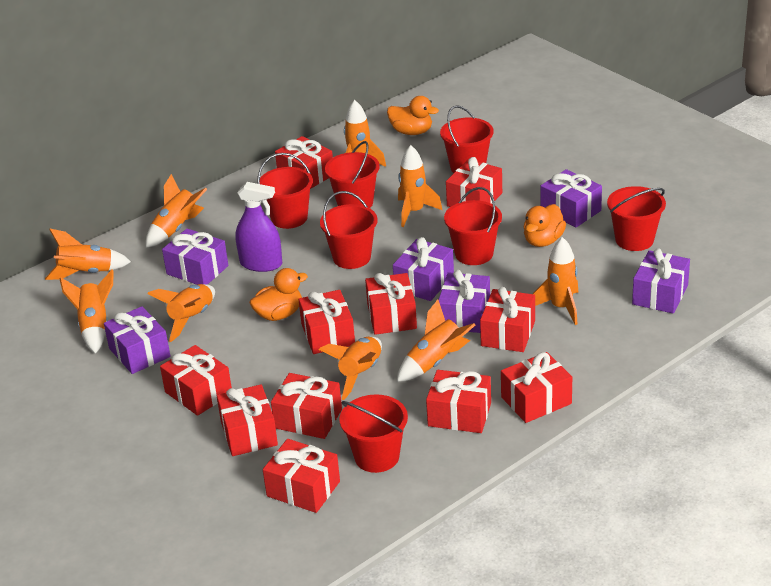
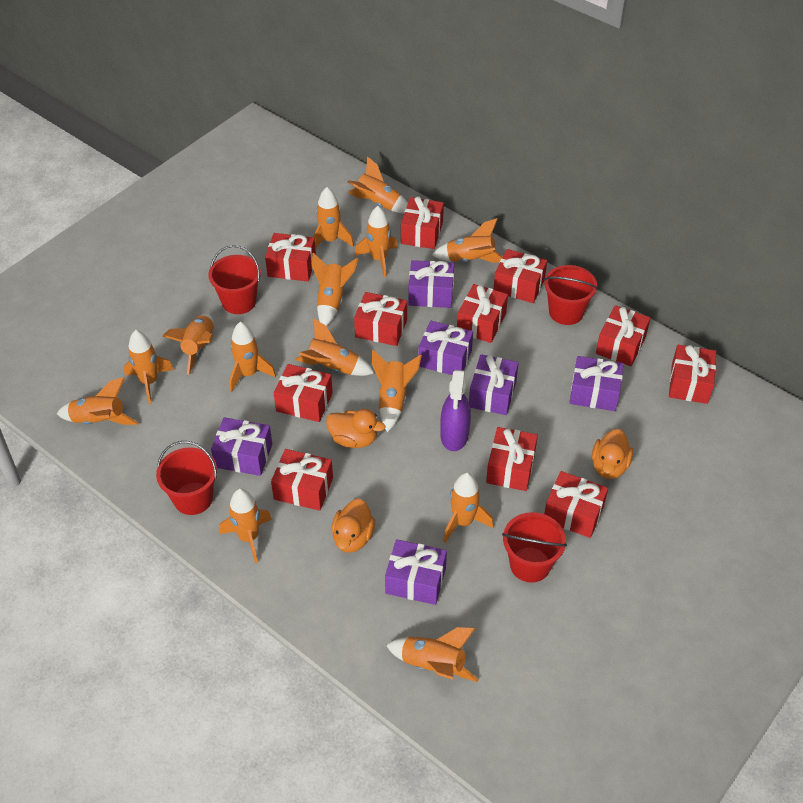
orange rocket: [45,229,131,280] [59,270,114,354] [146,174,207,248] [147,284,215,342] [319,337,382,400] [344,100,386,167] [397,300,475,382] [398,145,442,227] [533,237,579,325] = 9 -> [57,377,139,425] [124,330,174,404] [162,314,214,375] [219,488,272,563] [229,322,276,392] [295,318,374,376] [312,252,358,326] [313,187,354,249] [347,156,408,214] [355,206,398,277] [372,350,422,432] [386,627,478,682] [432,218,502,263] [443,472,494,542] = 14
red bucket: [258,153,313,229] [320,191,377,269] [325,141,380,208] [339,394,408,473] [440,105,494,173] [444,187,502,265] [607,186,666,251] = 7 -> [156,441,217,515] [208,245,261,314] [502,512,567,583] [544,265,598,325] = 4

